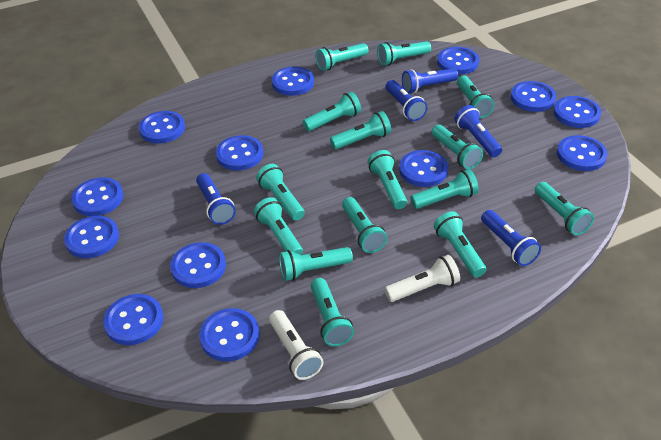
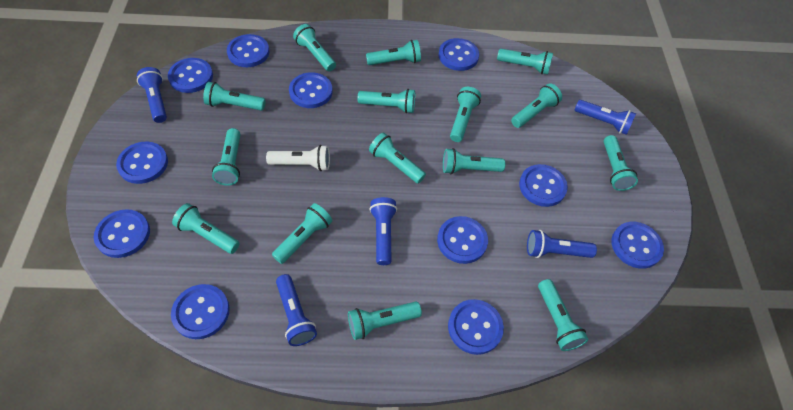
blue button: [64,216,119,258] [71,177,123,216] [103,294,164,345] [139,111,185,143] [170,242,226,288] [199,308,260,361] [216,135,263,170] [272,67,314,96] [399,150,448,187] [437,47,479,74] [511,81,556,112] [553,96,601,128] [557,135,608,171] = 13 -> [94,209,150,258] [116,142,168,184] [168,58,213,93] [171,284,230,339] [227,34,269,67] [289,72,333,108] [437,216,488,264] [439,38,479,71] [448,299,504,355] [519,164,568,207] [611,222,664,269] = 11
white flashlight: [269,310,324,380] [384,255,460,302] = 2 -> [266,145,330,171] = 1

